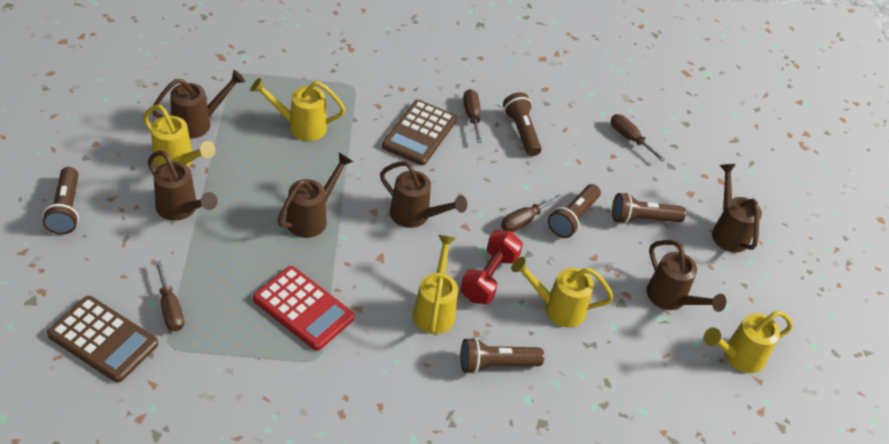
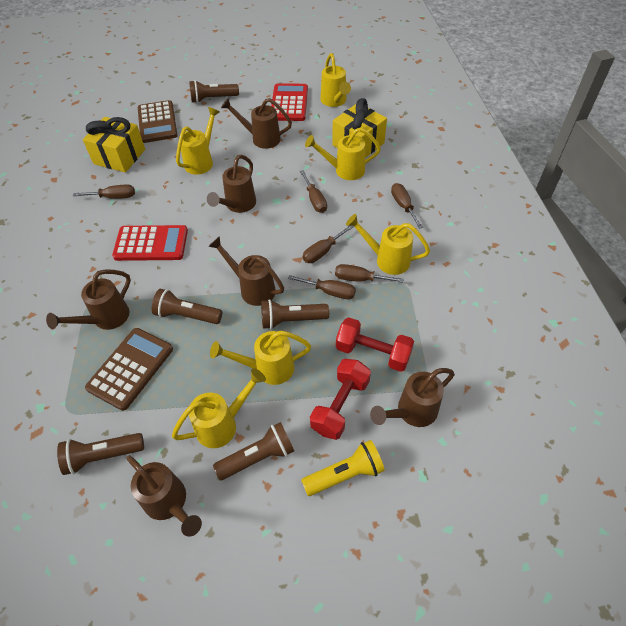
brown screwdriver: [155,261,184,332] [463,89,482,143] [501,194,563,232] [611,114,666,162] = 4 -> [73,185,135,199] [288,275,356,299] [300,170,327,213] [303,226,354,263] [335,264,404,283] [391,183,423,229] = 6
red calculator: [253,266,355,351] = 1 -> [112,225,188,261] [271,83,308,121] = 2
red dumbbell: [460,230,523,304] = 1 -> [310,359,371,440] [336,317,414,372] = 2
yellow flashlight: none = 0 -> [301,440,385,496] = 1
yellow gift: none = 0 -> [83,117,145,173] [332,98,387,158] = 2
yellow watering can: [143,105,216,167] [250,78,345,141] [413,235,458,334] [511,257,614,328] [704,310,793,373] = 5 -> [172,368,266,448] [176,107,220,175] [210,331,311,385] [305,127,381,180] [320,53,351,107] [346,214,430,275] = 6

